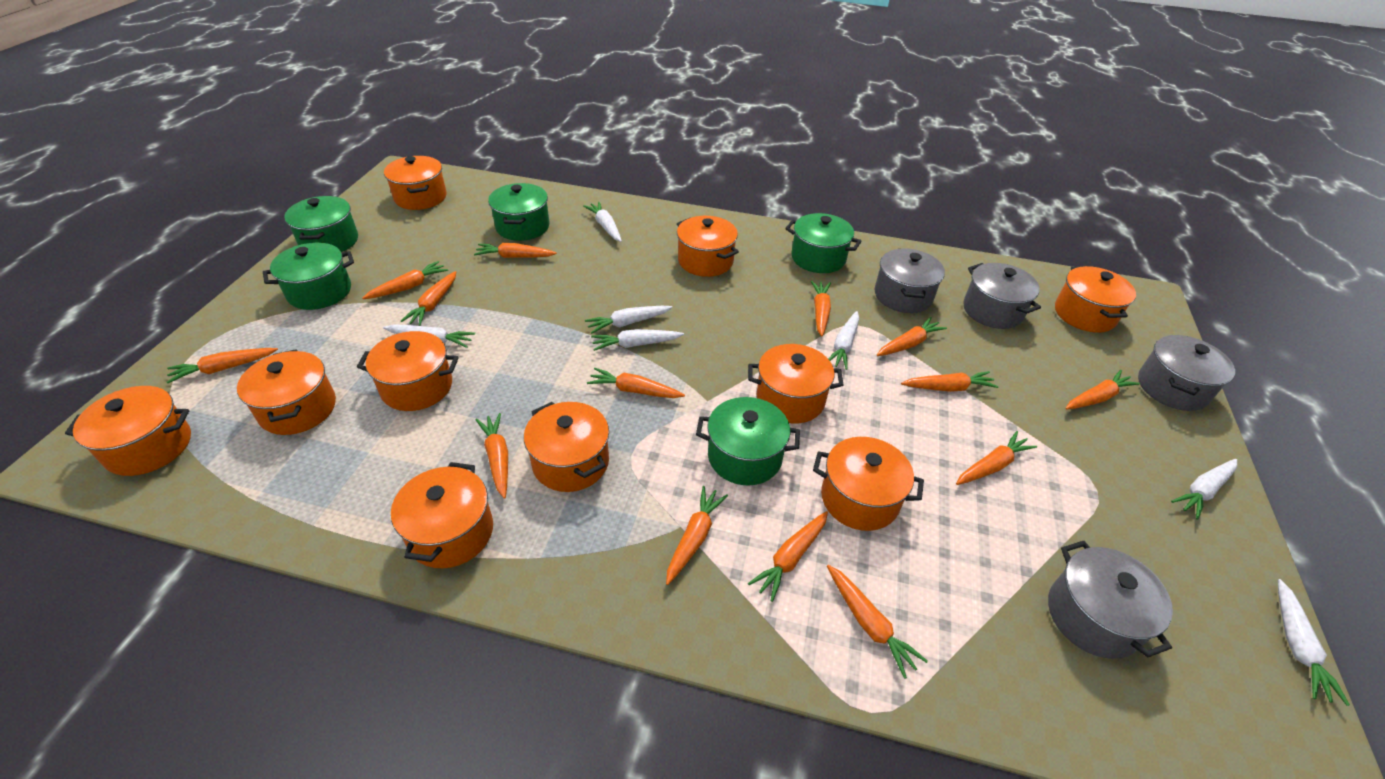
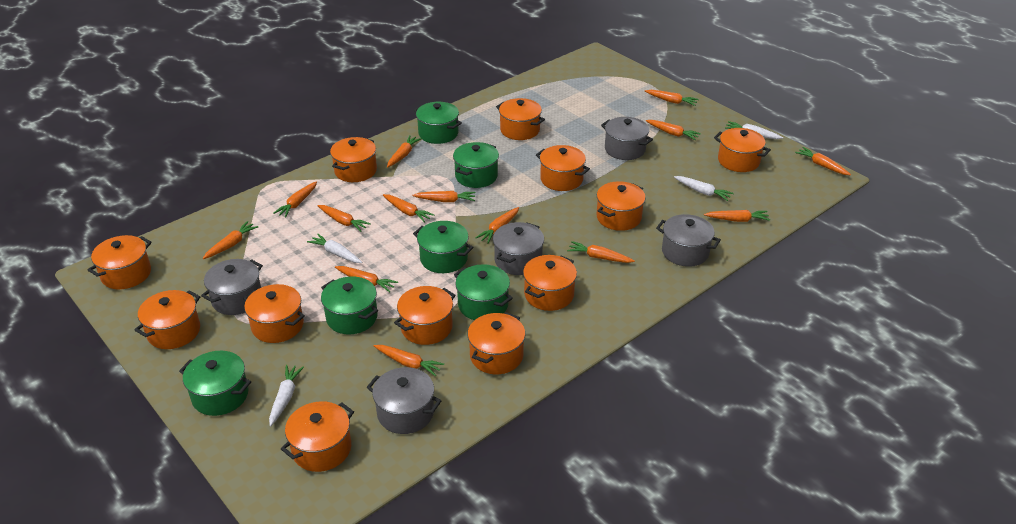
green pot: [263,243,354,310] [285,196,358,252] [488,183,549,241] [696,397,800,485] [785,213,861,273] = 5 -> [179,351,251,416] [321,276,378,334] [413,221,474,273] [414,102,462,144] [453,142,499,188] [454,264,513,320] = 6
grey pot: [875,248,945,313] [963,263,1041,329] [1048,541,1173,658] [1138,335,1235,411] = 4 -> [201,259,263,315] [367,367,441,434] [493,222,544,275] [601,117,653,160] [656,214,721,267] = 5
orange pot: [65,386,191,476] [237,349,336,435] [357,331,459,411] [384,156,447,210] [391,462,493,568] [524,402,609,492] [677,216,739,277] [748,344,844,423] [813,437,924,531] [1055,266,1136,333] = 10 -> [88,235,152,289] [134,290,200,349] [243,284,305,343] [281,401,354,472] [330,137,377,182] [394,286,455,345] [468,312,525,374] [496,98,545,140] [523,255,577,311] [536,145,590,191] [596,181,645,231] [714,128,771,172] = 12
white carrot: [383,324,475,348] [583,202,622,242] [585,306,673,334] [591,329,684,351] [829,311,859,370] [1171,459,1237,520] [1278,579,1350,706] = 7 -> [269,365,304,426] [307,234,362,263] [674,176,734,201] [725,121,783,139] = 4

